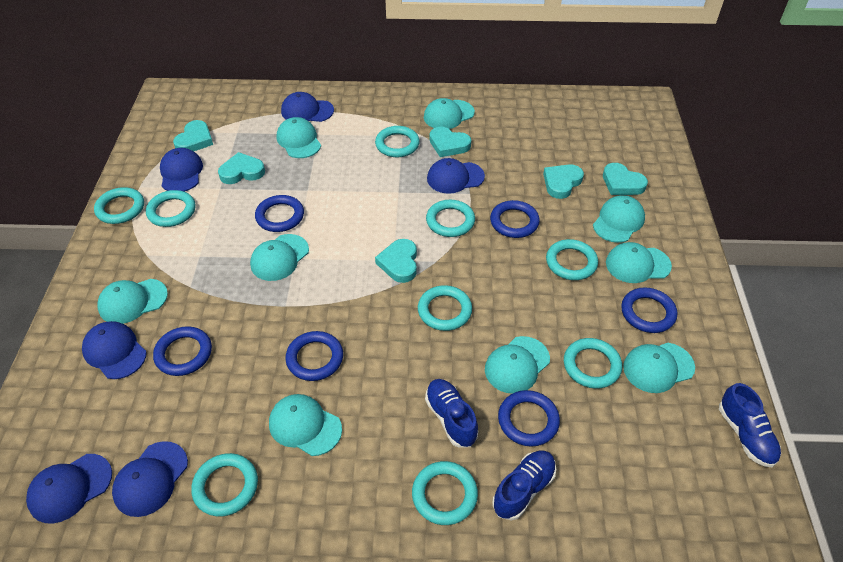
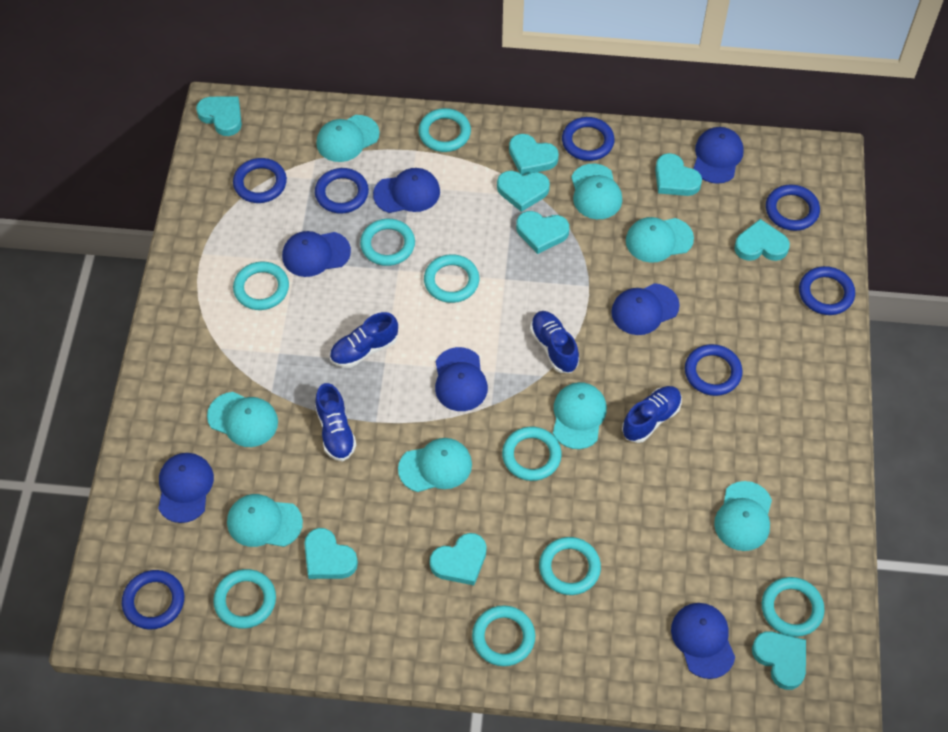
blue cap: [26,454,112,523] [82,321,147,379] [112,441,188,517] [160,148,203,192] [281,92,334,122] [427,158,485,194] = 6 -> [158,453,214,523] [282,231,351,277] [373,168,440,213] [435,347,488,411] [611,283,680,335] [671,603,735,679] [693,127,744,184] = 7
blue ring: [153,326,212,376] [255,195,304,232] [285,331,343,381] [490,200,540,238] [498,390,560,446] [621,287,677,333] = 6 -> [122,570,184,630] [233,158,287,203] [315,168,369,214] [562,117,615,161] [685,344,743,396] [766,184,820,231] [799,266,855,315] = 7
blue shoe: [425,379,478,447] [492,450,556,521] [719,383,781,467] = 3 -> [315,383,356,461] [330,312,398,368] [530,311,579,373] [622,386,682,443] = 4
turquoise cap: [97,279,168,324] [250,234,309,281] [269,394,342,456] [277,117,321,158] [424,98,475,129] [485,336,550,394] [593,195,645,243] [606,242,672,283] [623,343,695,393] = 9 -> [207,392,278,447] [227,494,303,547] [316,115,380,162] [398,438,472,492] [553,382,607,449] [571,164,622,219] [626,217,694,263] [714,481,772,551] = 8
turquoise heart: [173,120,213,151] [218,152,265,184] [375,239,417,283] [430,127,471,157] [543,164,584,199] [603,163,648,195] = 6 -> [196,96,242,136] [304,528,358,579] [430,533,486,585] [497,171,550,212] [509,134,559,175] [516,211,569,254] [655,153,702,196] [734,219,790,261] [752,631,806,690] = 9

